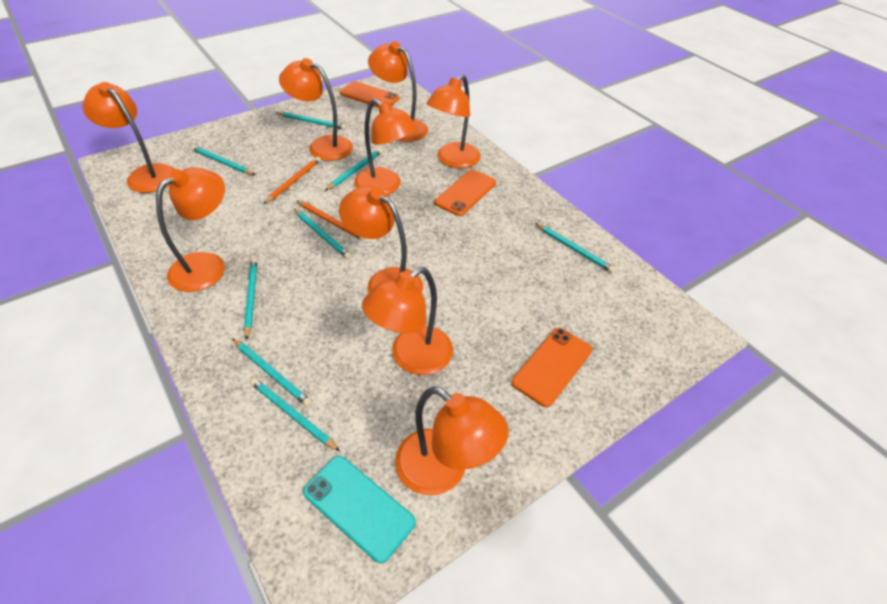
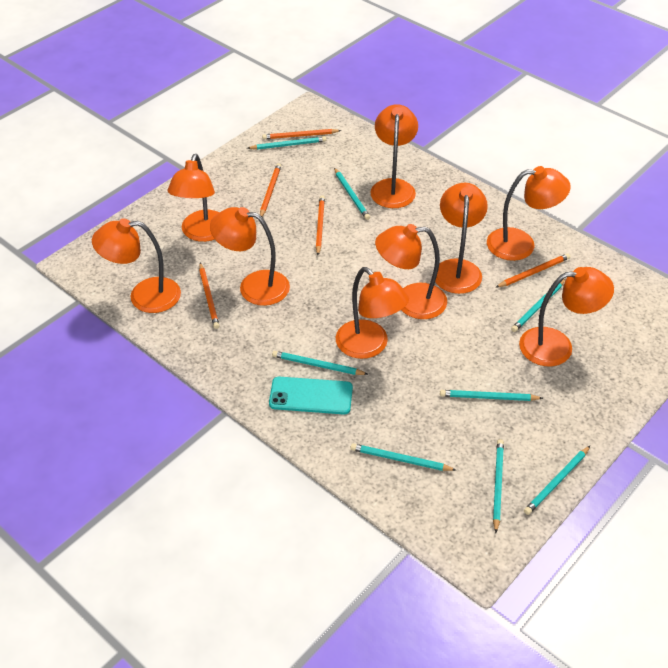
orange pencil: [263,157,321,204] [296,200,366,241] = 2 -> [199,263,220,329] [260,163,281,216] [262,129,341,140] [316,195,325,255] [495,253,570,288] = 5
orange phone: [340,81,399,107] [435,170,496,216] [512,328,592,407] = 3 -> none = 0

